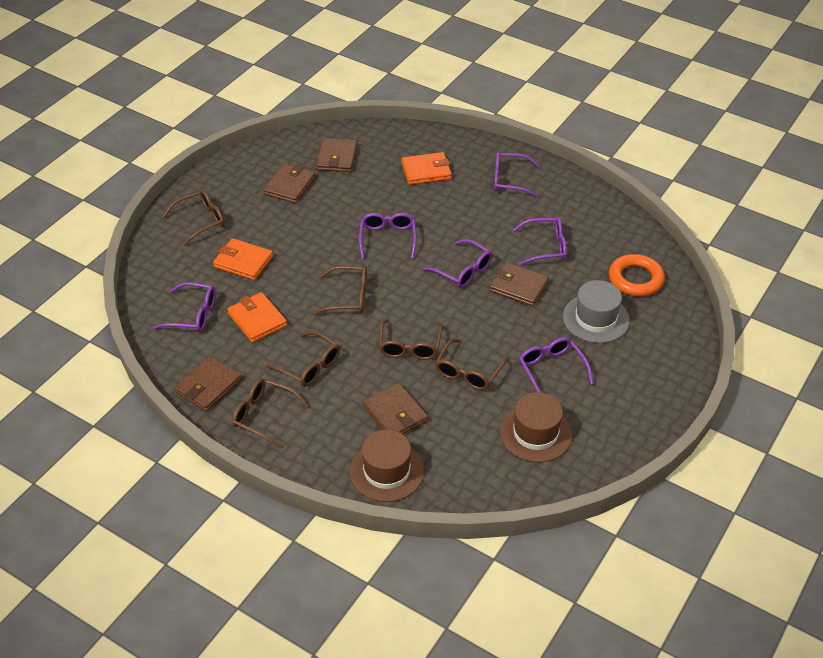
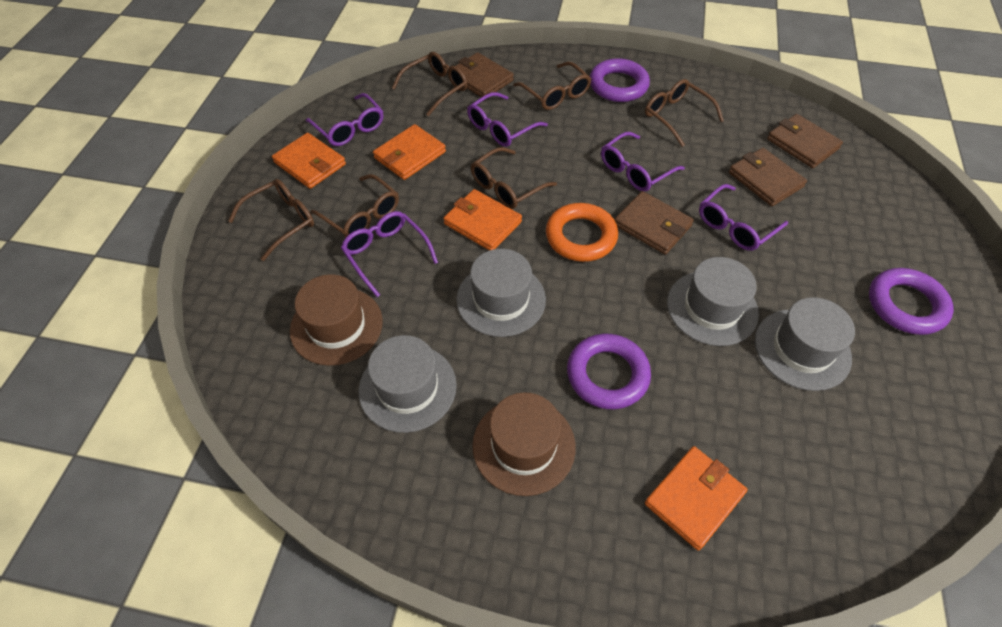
brown wallet: [175,356,241,412] [264,164,316,203] [316,138,357,172] [363,383,428,434] [489,262,549,306] = 5 -> [456,52,514,97] [615,191,694,255] [729,148,807,206] [767,114,843,168] = 4
grey hat: [563,280,629,343] = 1 -> [358,335,457,433] [456,249,546,337] [667,257,759,346] [755,297,855,391] = 4
orange wallet: [213,238,273,280] [227,292,287,342] [401,152,452,185] = 3 -> [272,133,346,189] [373,124,446,180] [443,189,522,250] [645,446,748,550] = 4
purple glasses: [153,282,216,332] [359,213,416,259] [423,239,492,288] [494,152,540,197] [513,217,566,266] [519,337,593,393] = 6 -> [305,93,383,146] [341,211,438,297] [467,92,548,147] [601,132,685,191] [699,184,788,251] = 5
purple ring: none = 0 -> [567,334,651,409] [590,58,650,102] [869,268,954,335] = 3

